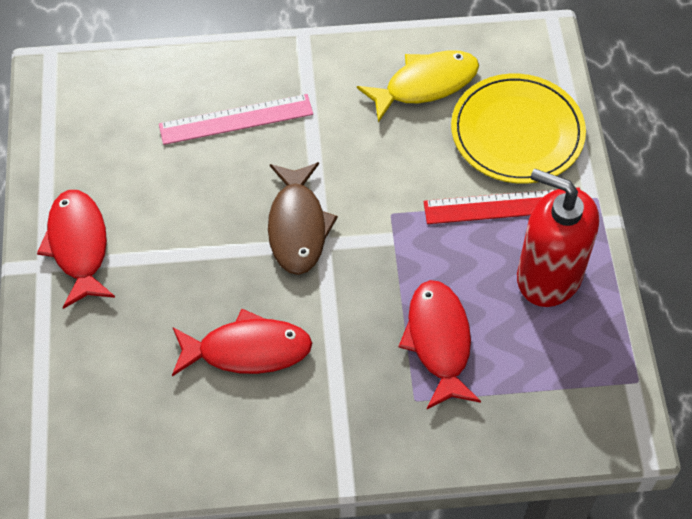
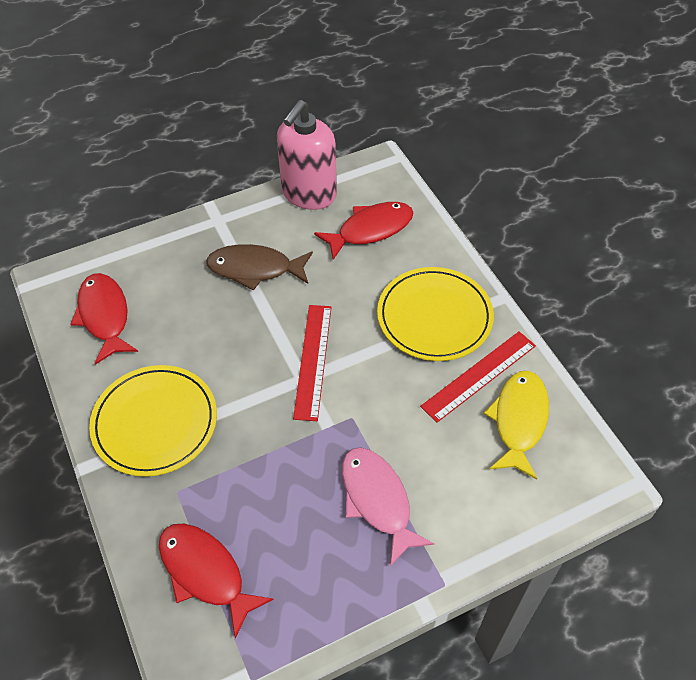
pink fish: none = 0 -> [342,447,434,567] = 1
pink ruler: [159,94,313,145] = 1 -> none = 0
pink soap dispenser: none = 0 -> [277,100,337,210] = 1
red ruler: [424,187,580,224] = 1 -> [293,305,332,421] [420,332,536,423] = 2
red soap dispenser: [517,169,599,307] = 1 -> none = 0
yellow plate: [451,74,586,184] = 1 -> [89,365,217,477] [377,267,494,361] = 2

